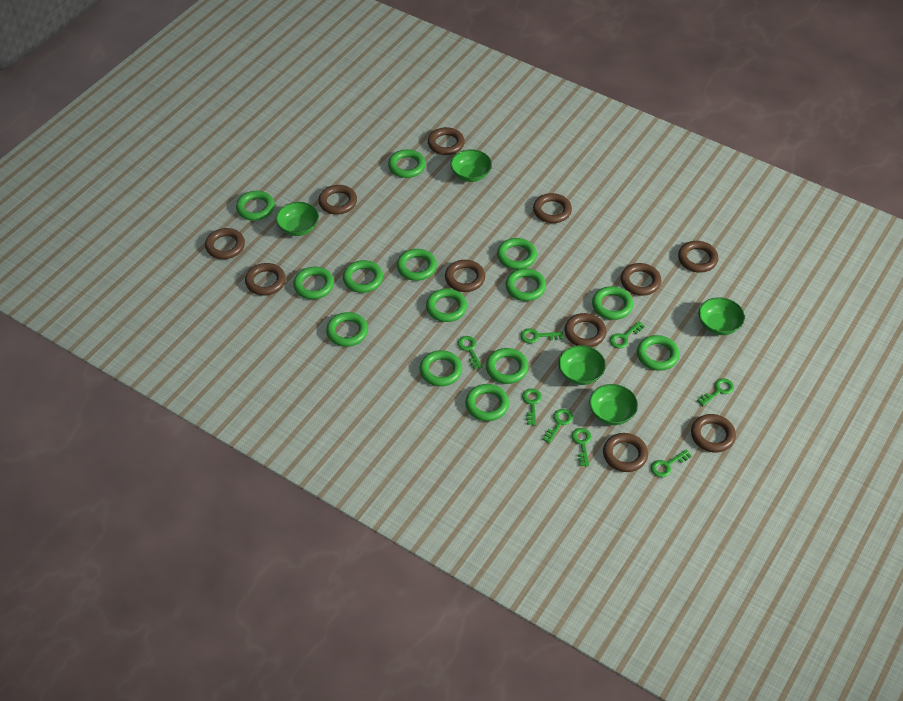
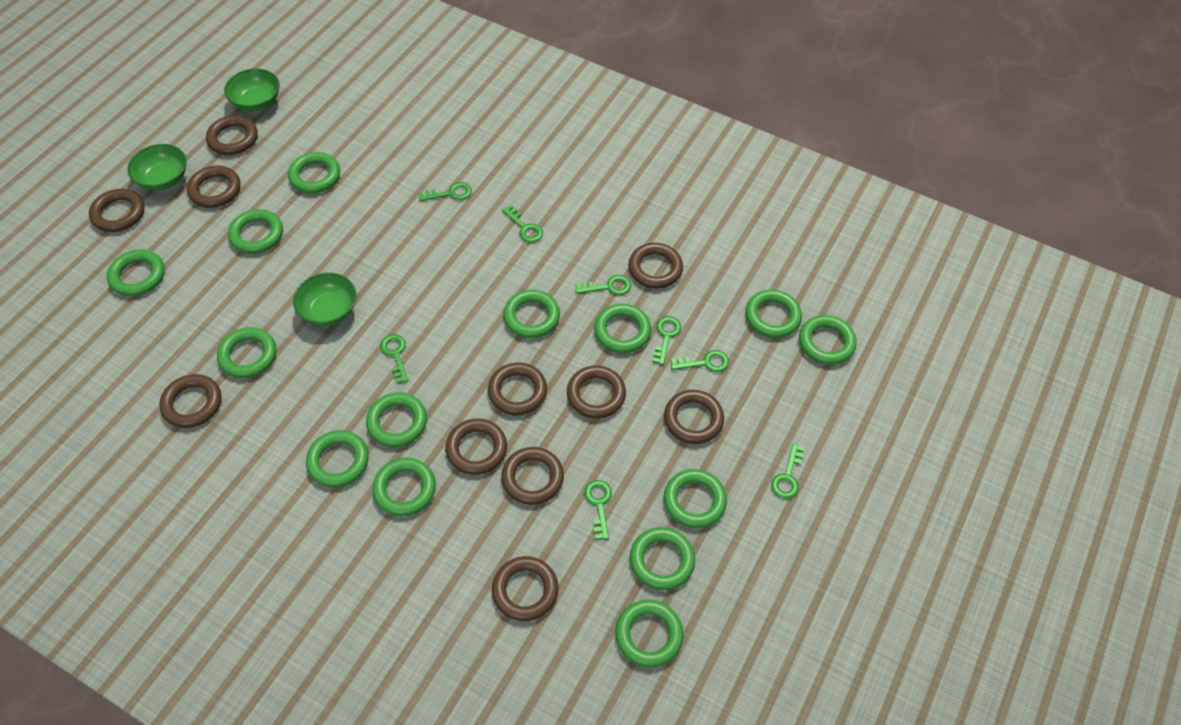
green bowl: [276,202,319,236] [450,149,492,182] [558,345,606,385] [589,384,638,425] [698,297,745,335] = 5 -> [127,144,187,191] [224,69,280,111] [293,273,356,326] = 3

